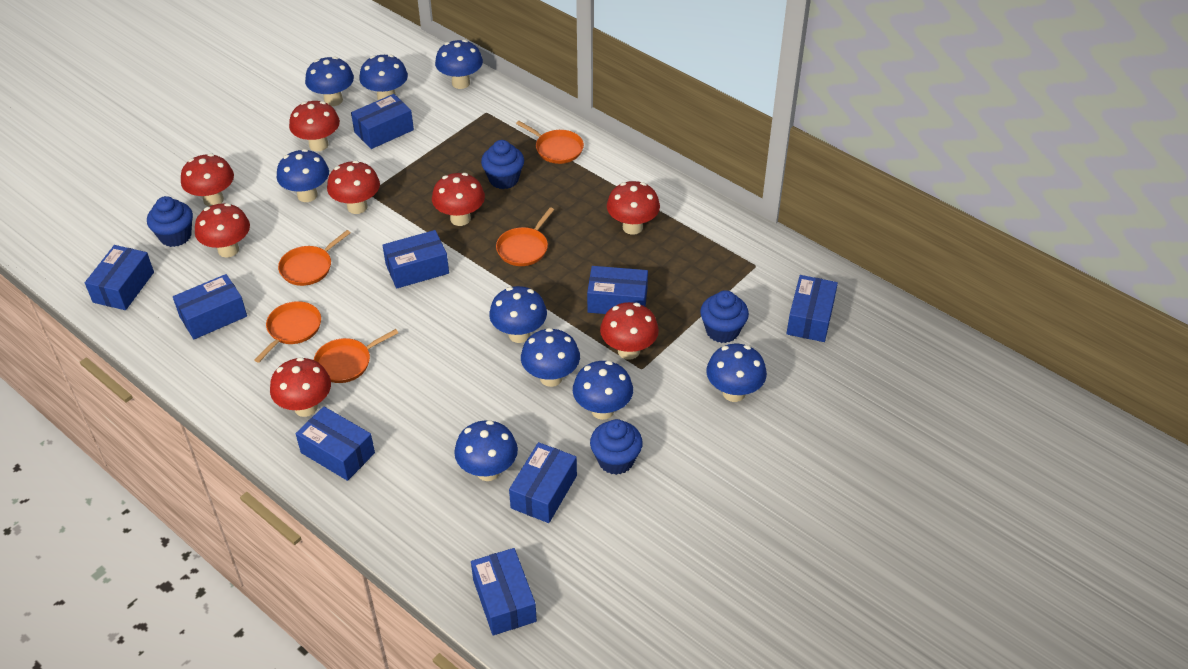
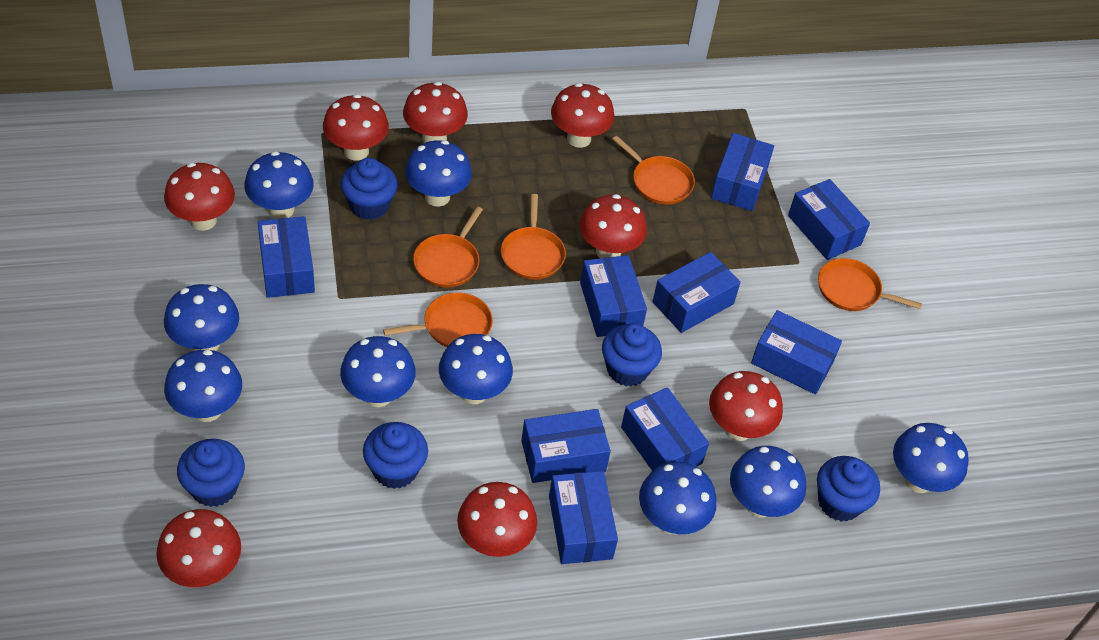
blue cupcake: [147,196,193,247] [481,140,524,189] [590,419,643,475] [700,290,749,343] = 4 -> [177,439,245,507] [341,158,398,220] [363,422,428,489] [602,323,662,386] [817,456,880,522] = 5

